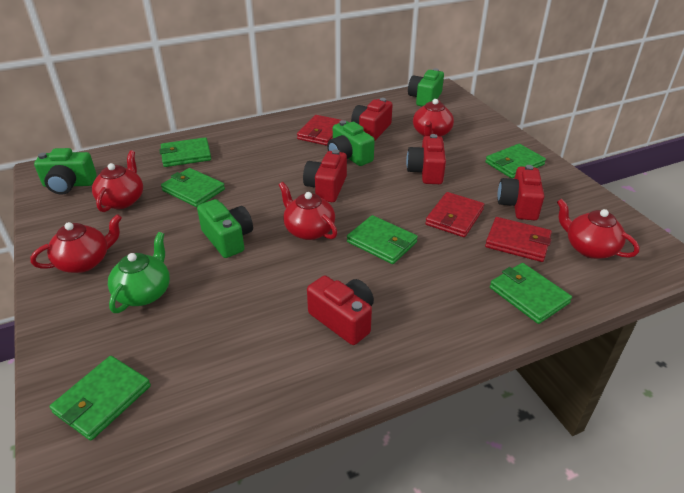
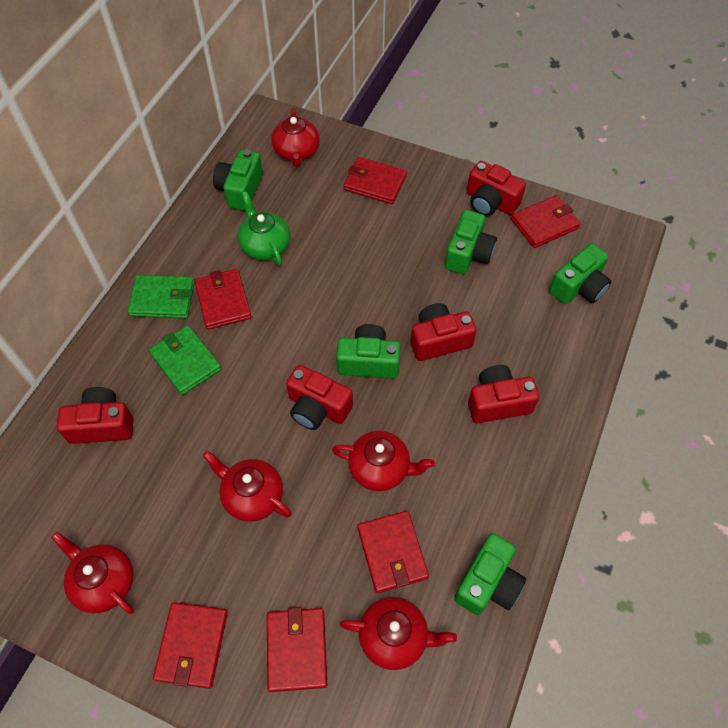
green camera: [34,148,97,195] [197,199,253,258] [327,120,375,166] [408,68,444,107] = 4 -> [213,149,263,211] [336,324,401,379] [445,210,497,274] [454,533,526,615] [549,243,612,304] = 5
green wallet: [49,356,151,441] [160,137,211,167] [161,168,225,207] [347,215,418,264] [485,144,546,178] [490,263,572,324] = 6 -> [128,275,195,319] [149,325,222,395] = 2
red wallet: [297,115,341,146] [425,192,484,237] [485,217,552,262] = 3 -> [153,602,228,689] [194,269,252,330] [267,607,327,692] [343,157,407,204] [357,511,429,593] [511,195,581,248] = 6

